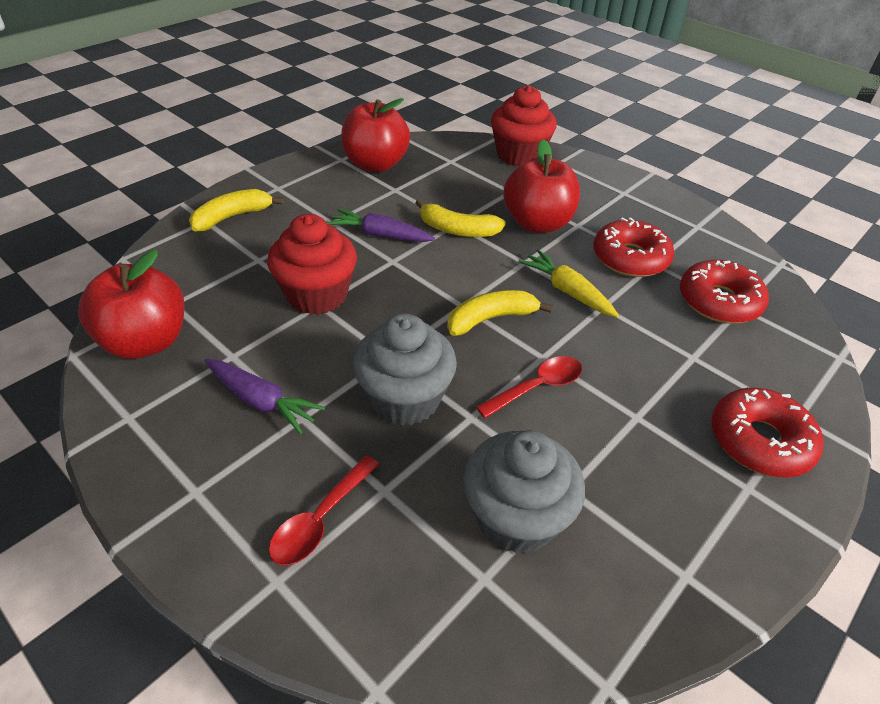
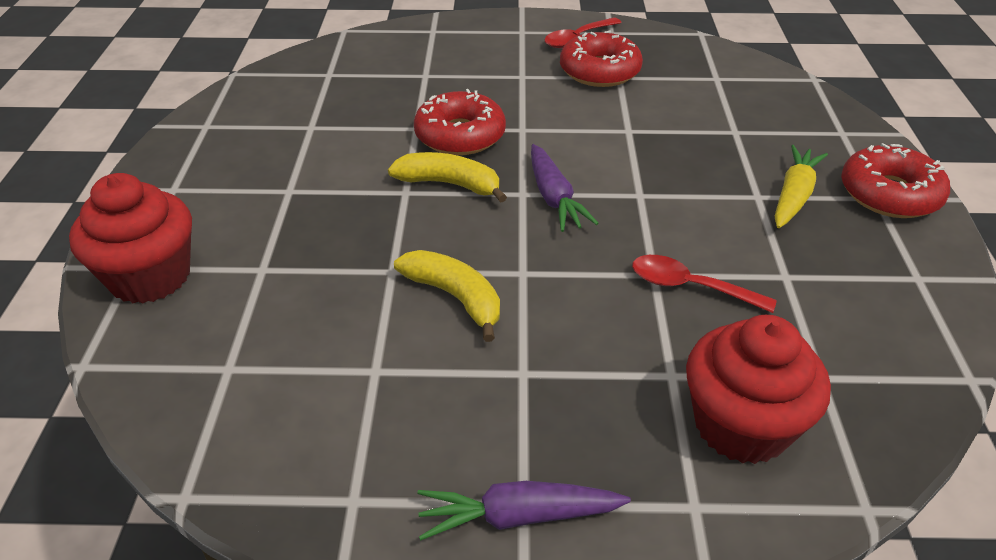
grey cupcake: [353,314,457,426] [463,431,585,554] = 2 -> none = 0
red apple: [78,250,184,359] [341,98,410,172] [503,139,580,233] = 3 -> none = 0
yellow banana: [189,189,284,231] [416,199,506,237] [447,290,553,336] = 3 -> [388,152,507,202] [394,250,500,342] = 2

